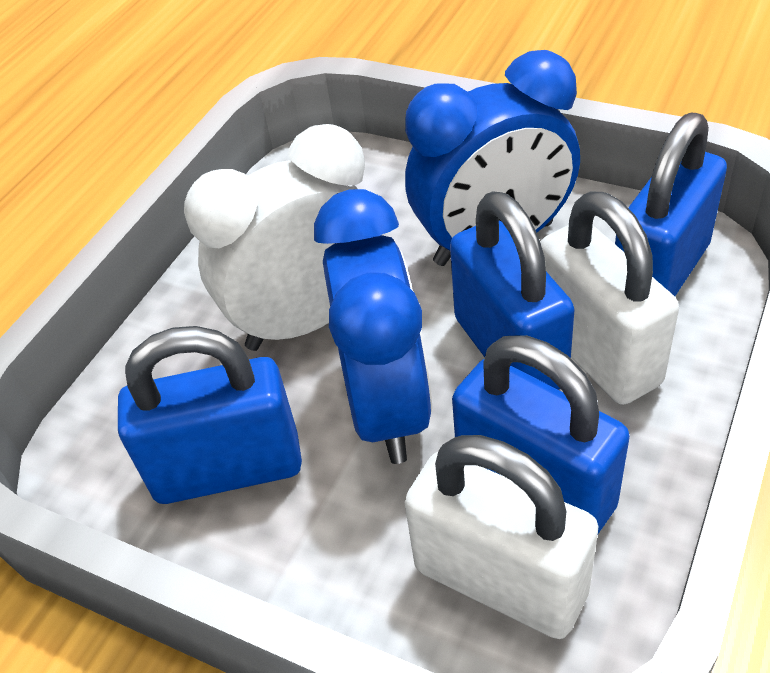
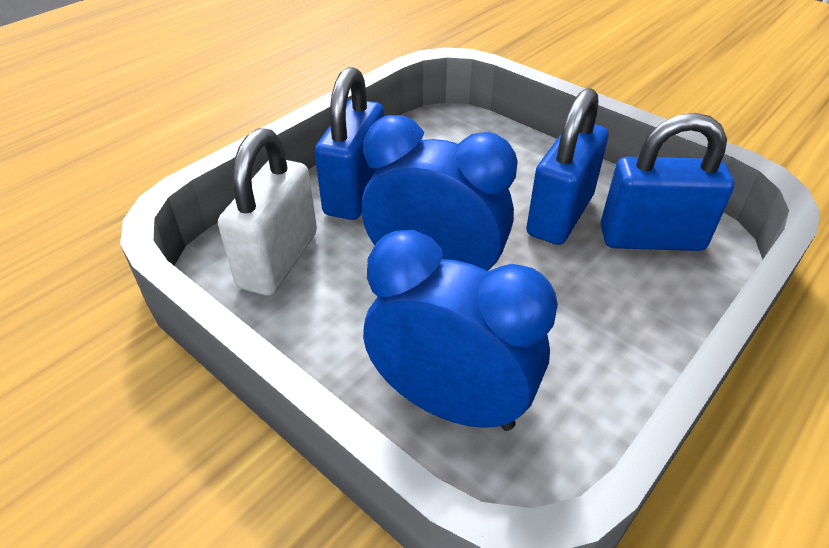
blue padlock: [118,326,302,504] [450,191,575,390] [452,335,630,534] [615,113,727,296] = 4 -> [314,67,384,220] [526,88,608,245] [601,113,735,251] = 3
white clock: [184,124,365,351] = 1 -> none = 0
white padlock: [405,435,599,639] [540,192,679,405] = 2 -> [218,128,317,296] = 1

